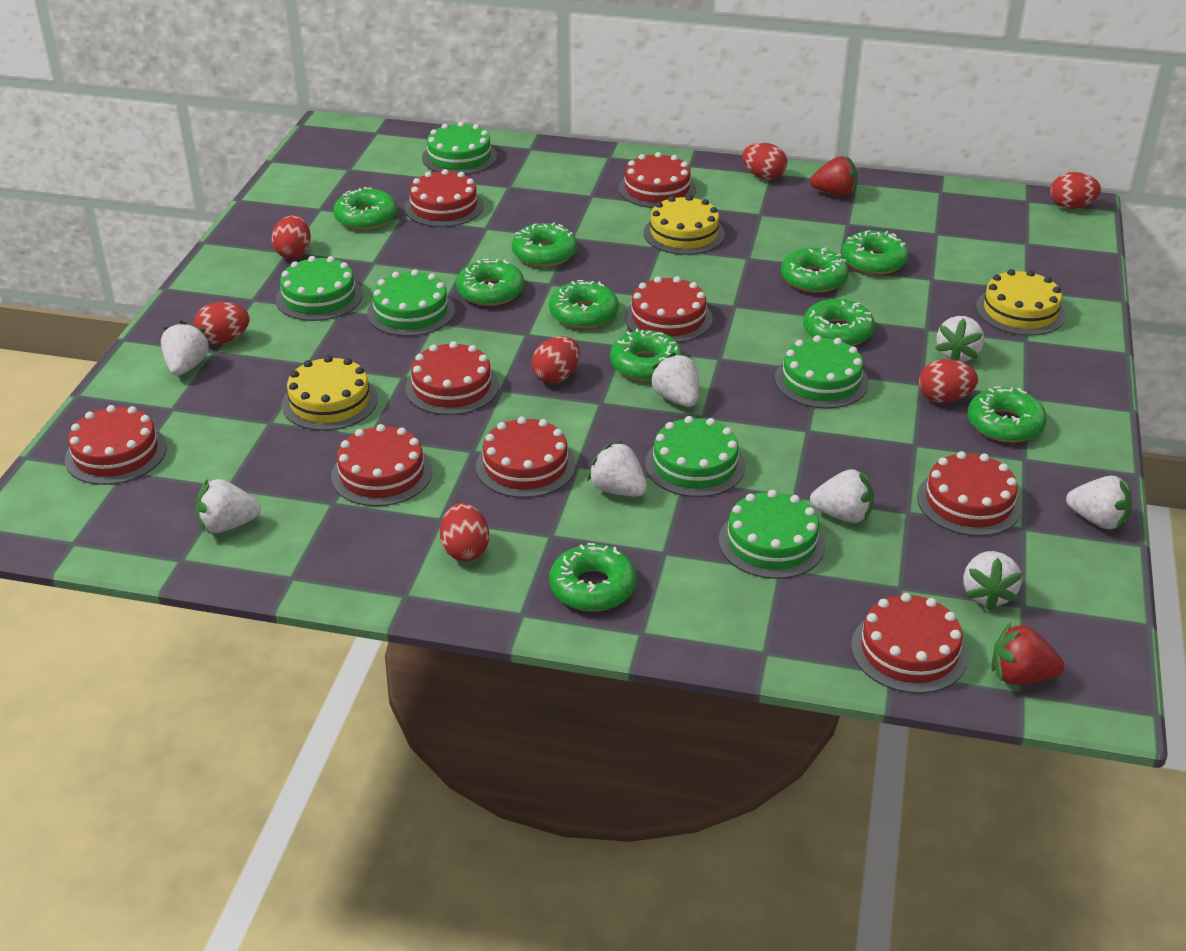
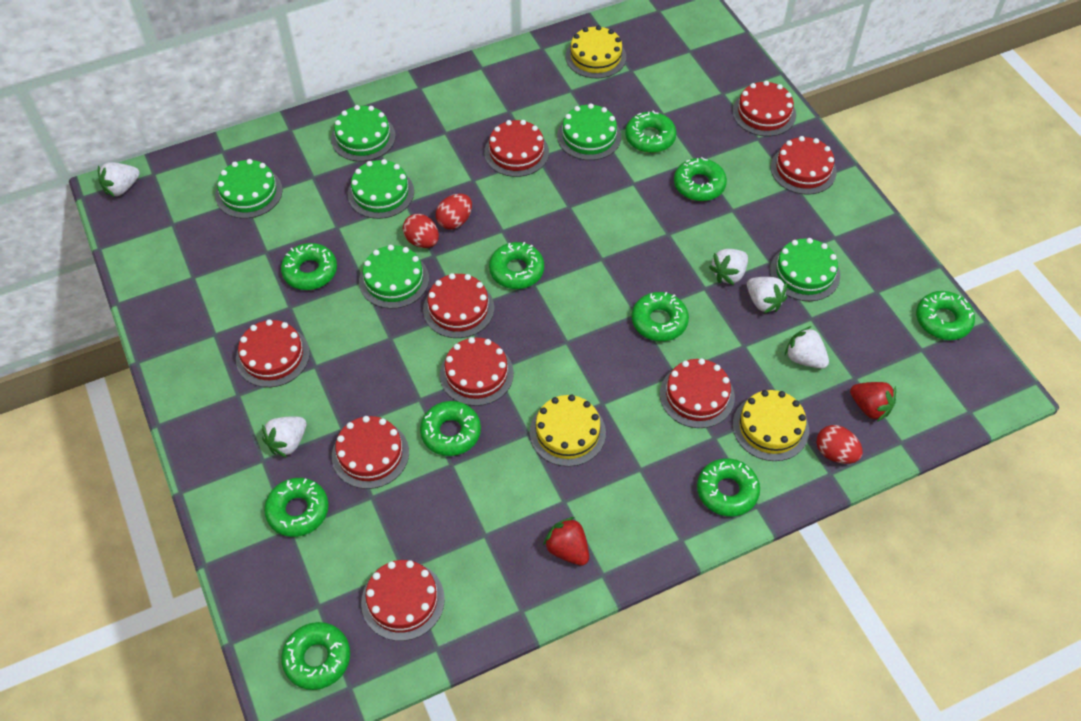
red egg: [193,302,250,344] [271,215,311,259] [440,503,489,561] [531,336,580,383] [742,143,787,180] [919,359,978,403] [1050,172,1101,209] = 7 -> [403,214,439,248] [436,194,472,229] [816,425,863,464] = 3
white strawberry: [161,321,210,376] [195,479,261,533] [587,441,647,497] [649,353,699,407] [810,469,874,523] [935,316,984,362] [963,551,1023,611] [1066,476,1132,529] = 8 -> [98,162,140,197] [262,416,306,458] [709,249,748,285] [747,277,787,314] [785,326,829,369] = 5

